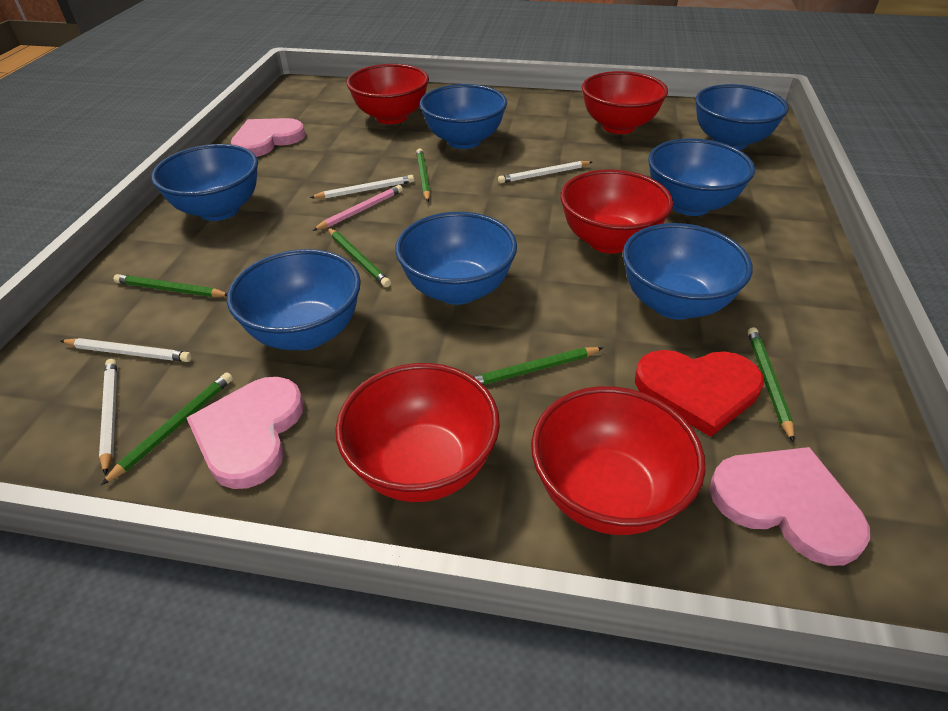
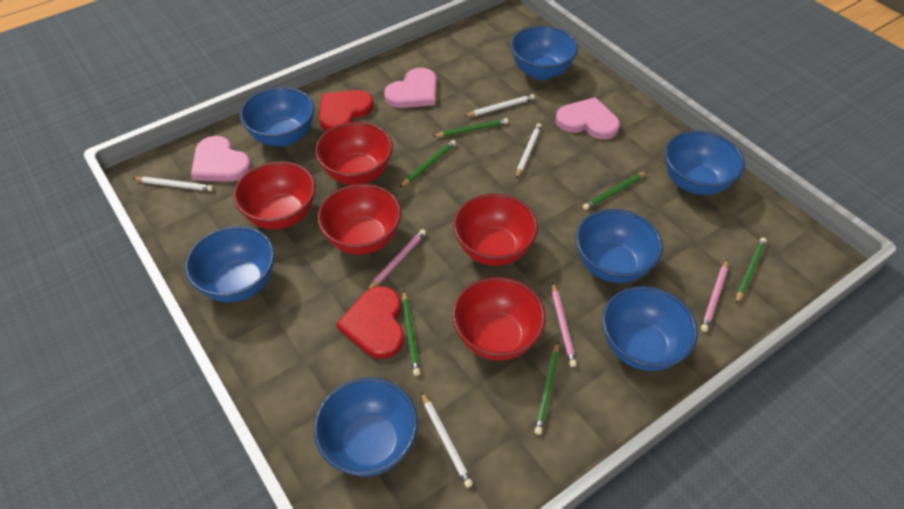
pink pencil: [312,185,403,231] = 1 -> [368,229,426,290] [552,282,577,367] [701,259,728,332] = 3
red heart: [635,350,764,437] = 1 -> [319,90,374,131] [336,286,404,359] = 2

